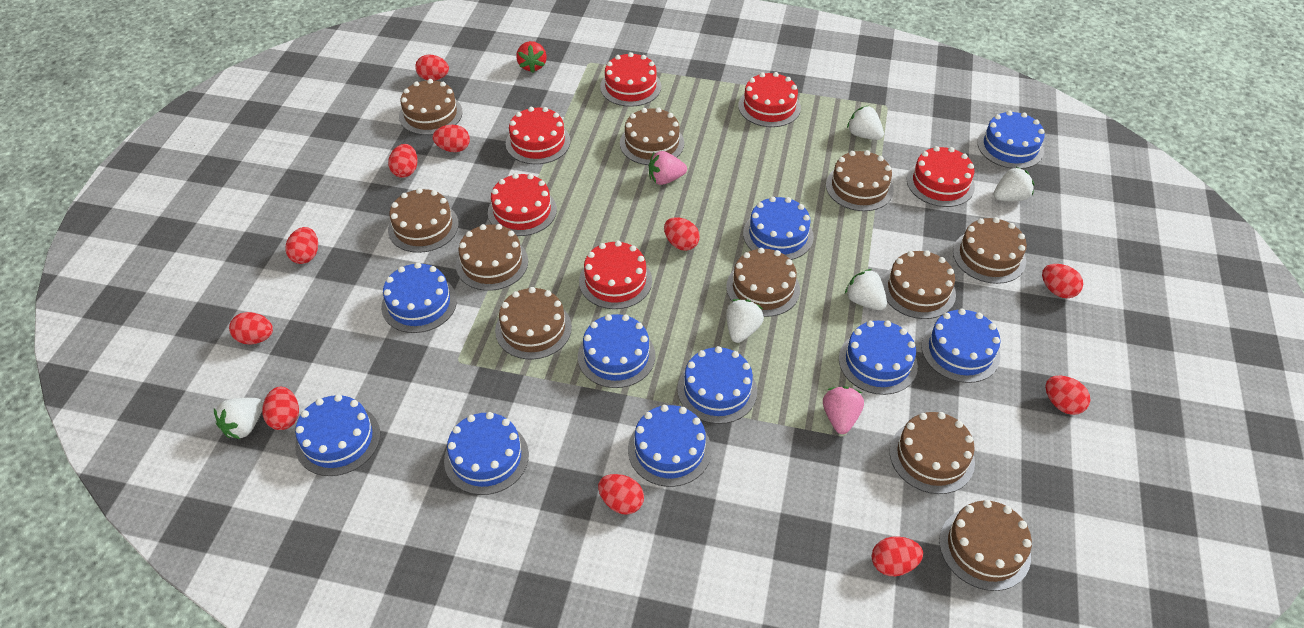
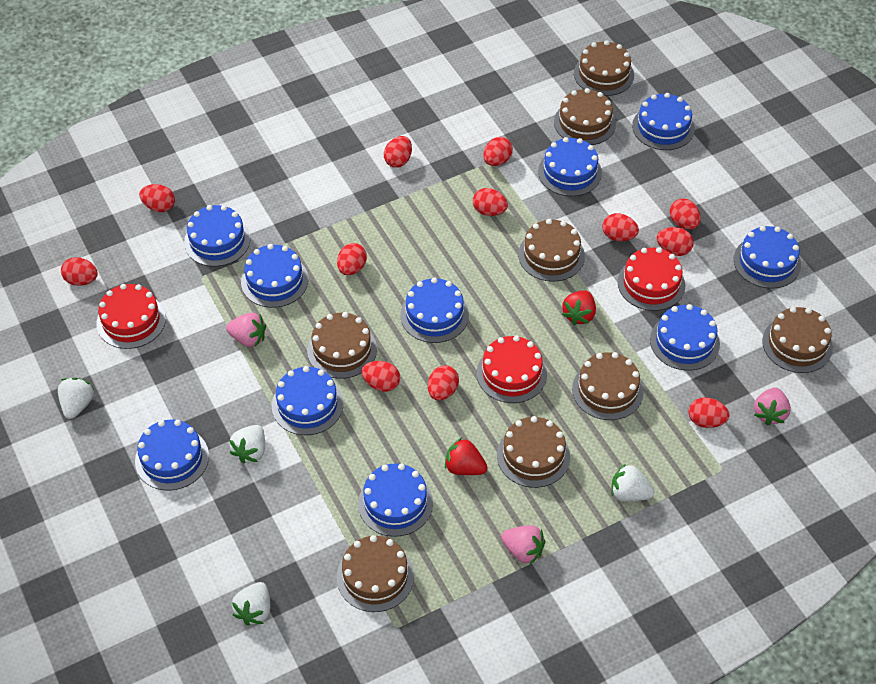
brown cake: [388,188,459,253] [399,79,463,135] [456,224,528,291] [495,287,572,359] [620,108,684,165] [726,248,800,317] [826,150,894,211] [882,250,956,319] [890,412,975,494] [939,500,1032,591] [953,217,1027,284] = 11 -> [307,312,377,379] [337,535,414,612] [497,416,570,488] [518,219,585,282] [554,88,616,145] [572,352,644,420] [574,41,634,96] [762,307,833,373] = 8
pink strawberry: [649,151,687,185] [823,386,864,434] = 2 -> [226,313,266,347] [501,525,545,564] [754,388,791,426] = 3
red cake: [488,173,557,236] [506,107,570,164] [579,241,652,309] [600,52,661,107] [738,72,801,127] [907,146,975,207] = 6 -> [97,284,166,349] [477,336,547,403] [618,247,685,311] = 3
red egg: [229,312,273,345] [262,387,299,430] [285,227,318,264] [388,144,418,178] [415,55,449,81] [433,125,470,152] [598,474,644,514] [664,217,700,251] [872,537,923,576] [1042,264,1083,298] [1045,376,1090,415] = 11 -> [61,257,98,286] [139,184,175,212] [337,243,367,275] [361,361,400,392] [384,136,412,168] [428,365,459,400] [473,188,508,216] [483,137,513,166] [602,213,639,241] [657,227,694,256] [670,198,701,230] [689,397,730,428] = 12
red strawberry: [516,41,547,73] = 1 -> [445,438,487,475] [562,290,596,325] = 2
white strawberry: [214,398,263,439] [726,299,764,343] [845,269,887,310] [847,105,884,140] [993,167,1034,201] = 5 -> [58,378,95,419] [229,425,265,464] [232,582,270,626] [611,464,655,501] = 4

